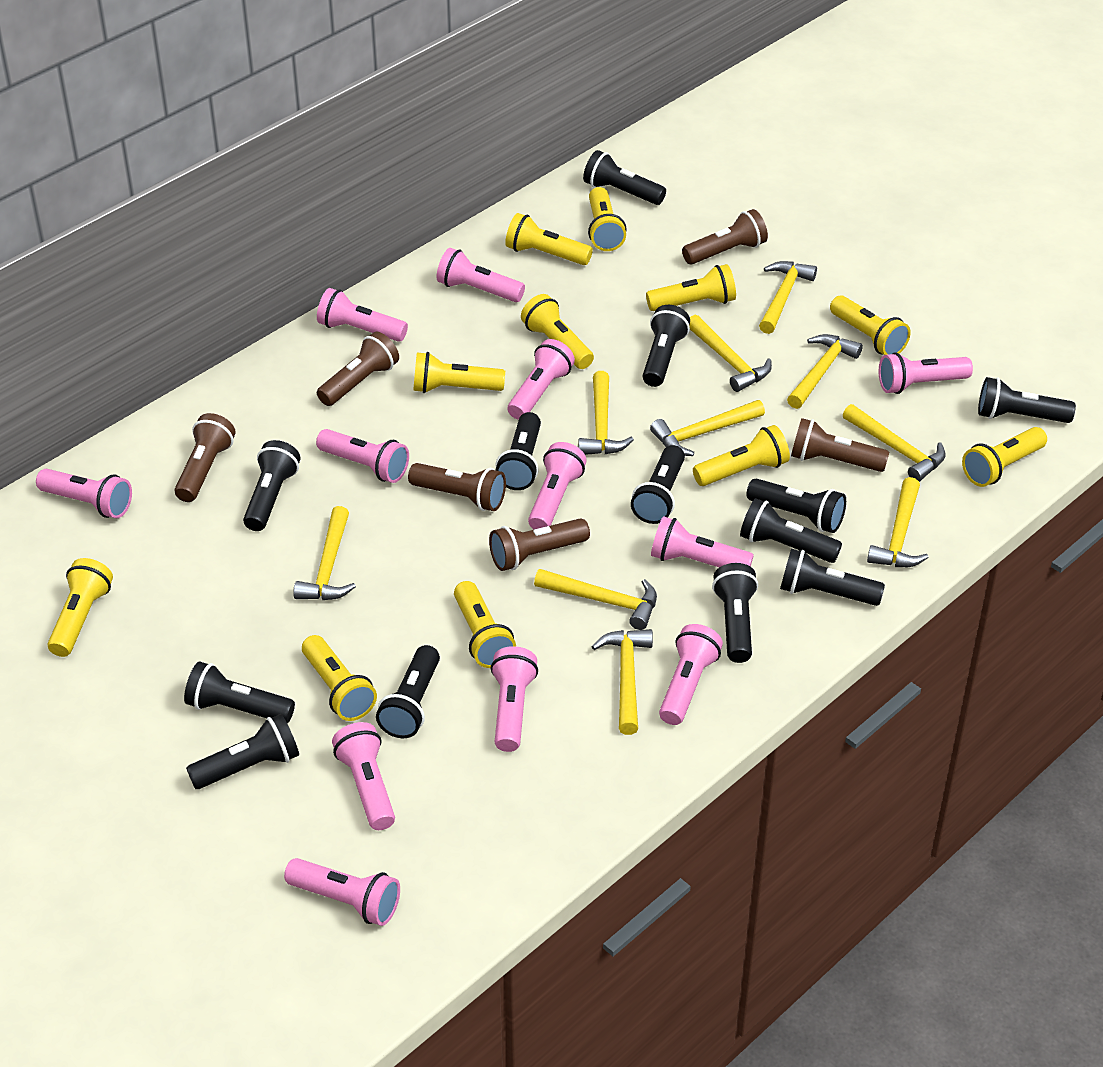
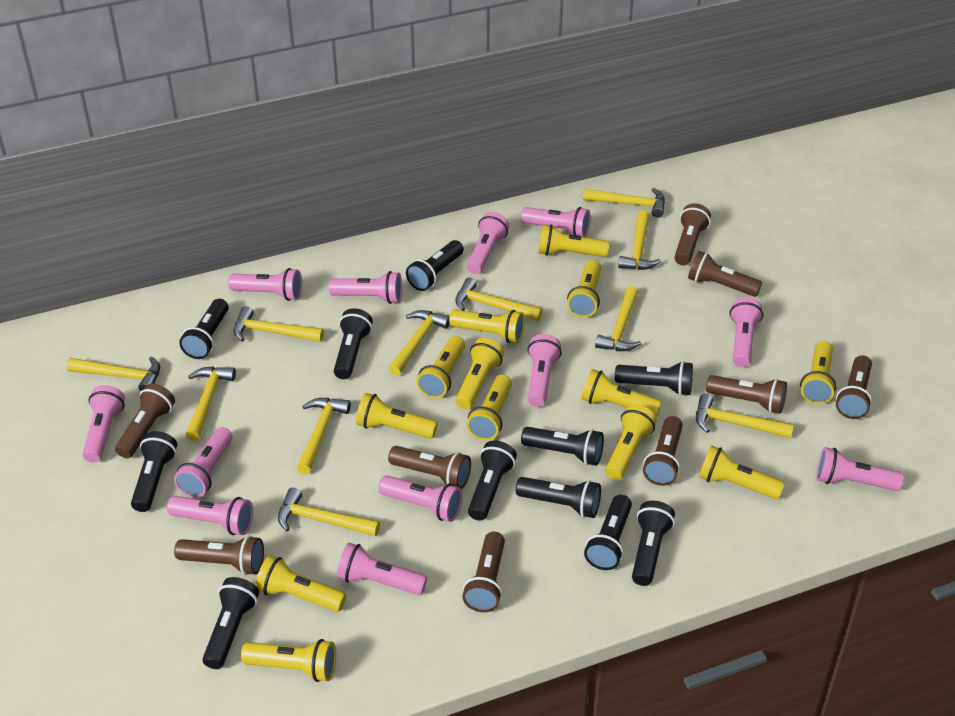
black flashlight: [184,661,295,723] [186,714,299,789] [243,440,300,531] [376,645,440,738] [496,412,541,490] [583,150,666,205] [631,445,685,524] [643,305,690,387] [712,563,758,663] [740,498,842,563] [746,478,846,533] [780,549,885,606] [978,377,1076,423] = 13 -> [131,431,177,512] [179,299,229,359] [202,577,259,669] [334,308,373,379] [406,240,464,291] [468,441,517,521] [516,477,601,518] [521,427,604,466] [584,495,632,570] [615,361,693,396] [632,501,675,586] = 11
brown flashlight: [175,413,235,502] [317,332,399,406] [408,463,506,511] [489,518,590,571] [682,209,768,265] [791,418,889,472] = 6 -> [115,383,175,458] [174,535,264,575] [388,446,471,489] [462,532,505,612] [643,416,683,486] [674,203,711,265] [688,251,762,297] [706,375,787,414] [836,355,872,419] = 9
yellow flashlight: [47,558,113,657] [302,635,377,721] [413,352,505,393] [454,581,516,668] [505,213,593,265] [521,294,594,369] [588,187,627,251] [646,264,736,311] [693,425,790,486] [830,295,911,355] [962,427,1047,487] = 11 -> [241,639,336,682] [255,555,347,612] [356,393,438,439] [416,336,465,398] [449,310,525,343] [455,338,504,409] [467,374,512,440] [538,224,609,257] [567,260,601,318] [581,369,662,417] [605,404,657,480] [699,445,785,499] [800,341,836,404] = 13
yellow hammer: [293,506,356,600] [534,569,657,630] [578,371,634,455] [592,629,653,735] [650,400,765,456] [689,315,772,392] [759,261,817,334] [787,334,863,409] [843,404,946,482] [867,477,929,567] = 10 -> [67,356,160,391] [186,366,236,441] [233,306,324,342] [278,488,380,536] [297,398,351,474] [388,310,450,376] [455,278,543,321] [583,188,665,218] [595,286,641,351] [618,210,661,270] [696,393,794,438] = 11

